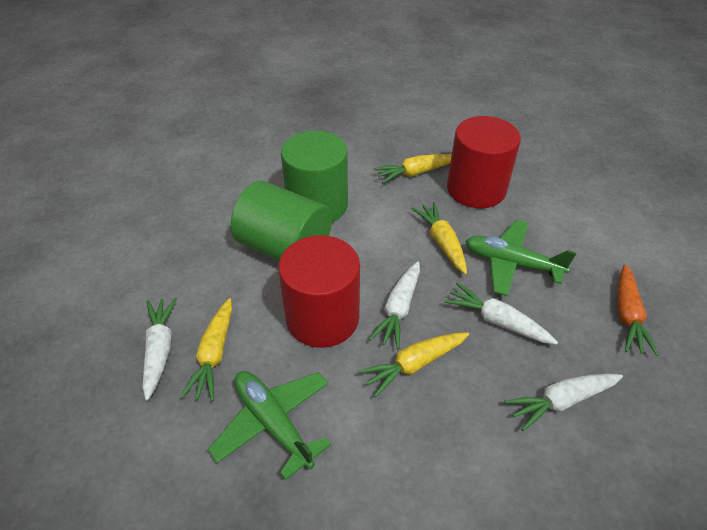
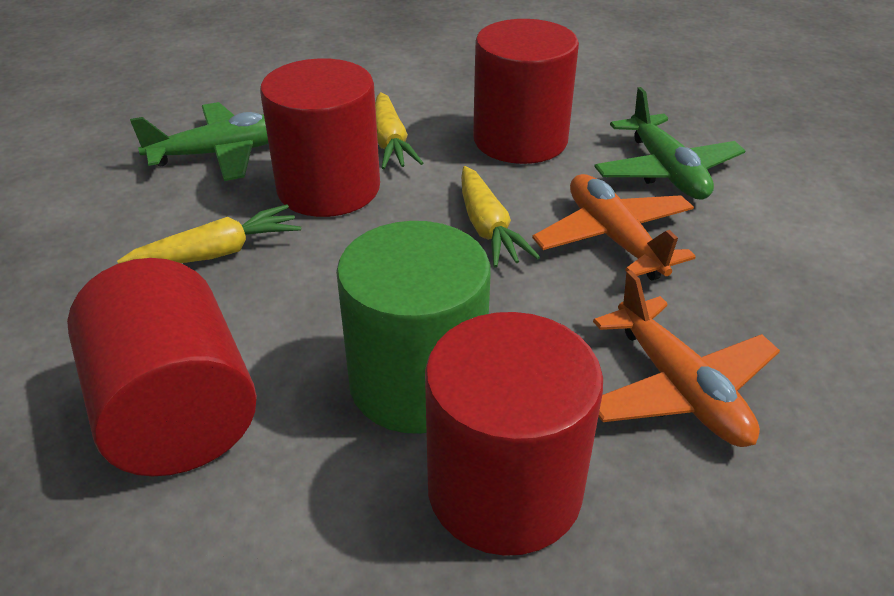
green cylinder: [231,181,332,261] [281,131,348,222] = 2 -> [336,221,491,434] = 1
orange carrot: [617,264,659,356] = 1 -> none = 0
orange plane: none = 0 -> [532,174,696,280] [593,270,780,447] = 2
red cylinder: [278,235,360,348] [447,116,521,208] = 2 -> [67,258,257,476] [260,58,380,217] [425,312,603,556] [473,19,579,164] = 4
white carrot: [142,297,177,400] [369,261,420,349] [444,282,558,345] [504,373,623,431] = 4 -> none = 0
yellow carrot: [180,298,232,401] [359,332,469,397] [374,154,452,183] [411,202,467,274] = 4 -> [117,204,301,264] [375,92,423,169] [461,166,540,267] = 3

